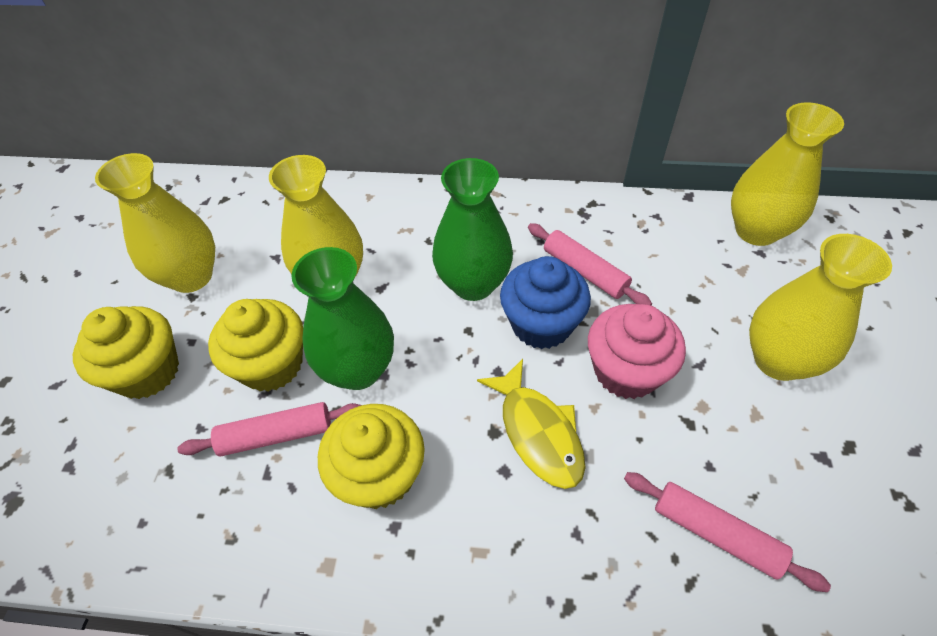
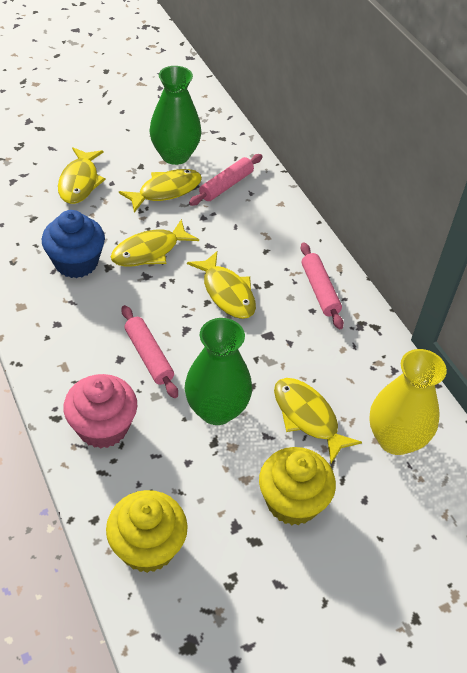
yellow cupcake: [73,306,179,399] [208,299,303,392] [318,404,425,509] = 3 -> [106,490,188,573] [259,447,336,525] = 2
yellow fish: [477,359,586,489] = 1 -> [58,147,106,204] [111,219,199,267] [119,169,202,213] [187,251,256,319] [274,378,362,463] = 5
yellow vase: [95,153,215,293] [269,155,363,281] [731,103,844,246] [749,234,892,381] = 4 -> [369,349,447,455] = 1

